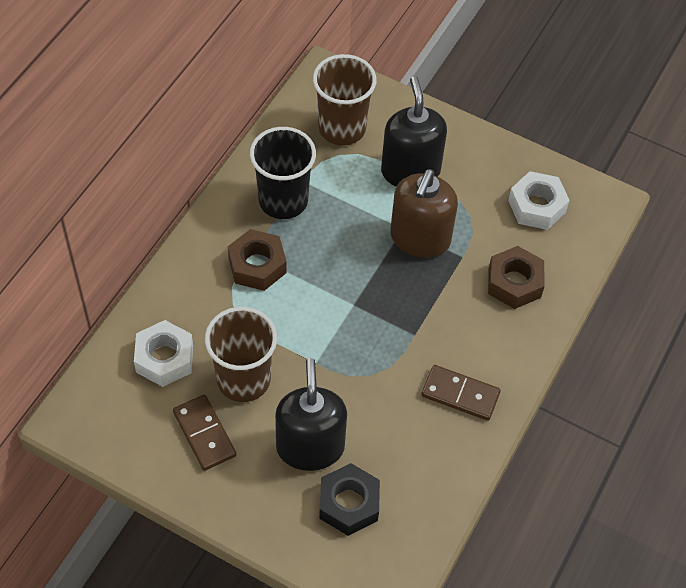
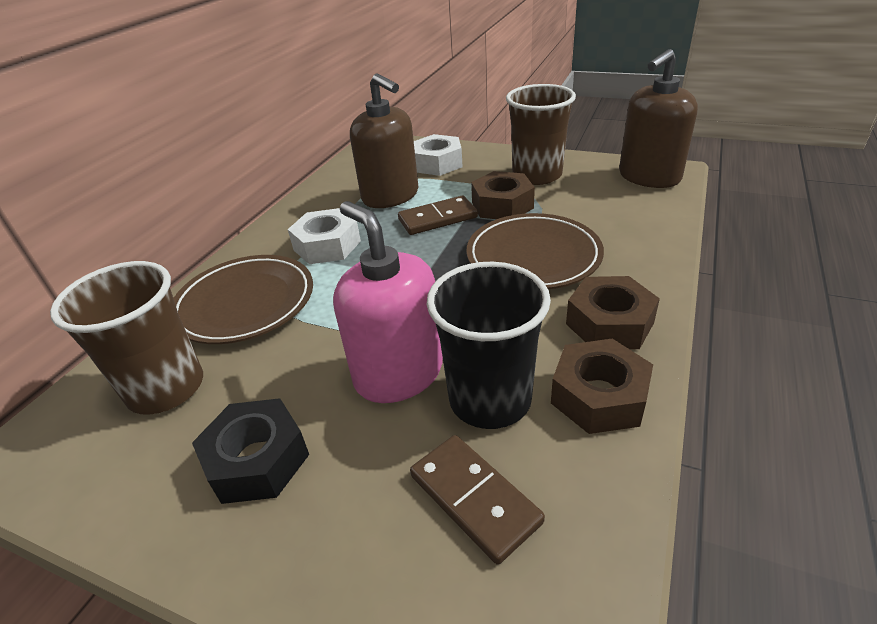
black soap dispenser: [275,358,347,471] [381,76,447,187] = 2 -> none = 0
brown nut: [228,229,287,291] [488,246,545,309] = 2 -> [471,171,535,219] [551,339,653,434] [566,276,660,349] = 3
brown plate: none = 0 -> [173,255,313,344] [466,213,604,289] = 2
brown soap dispenser: [390,169,458,258] = 1 -> [350,74,418,208] [619,49,698,188] = 2
pink soap dispenser: none = 0 -> [333,201,443,403] = 1

